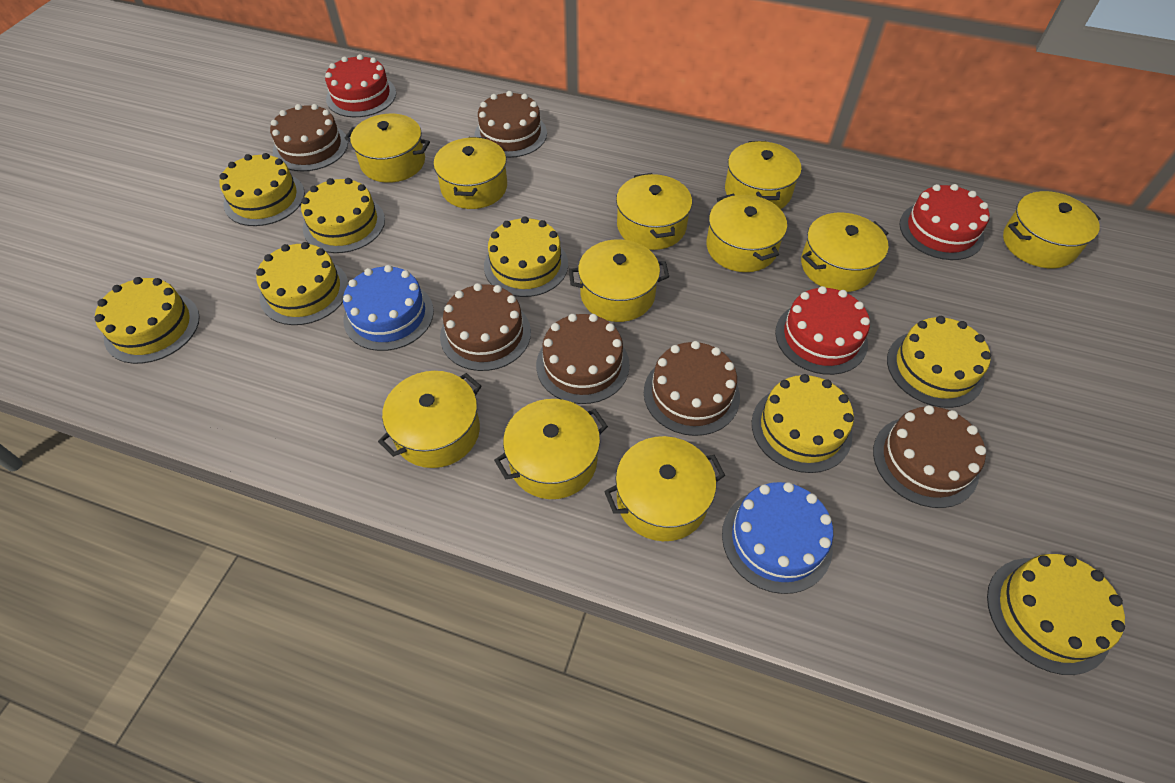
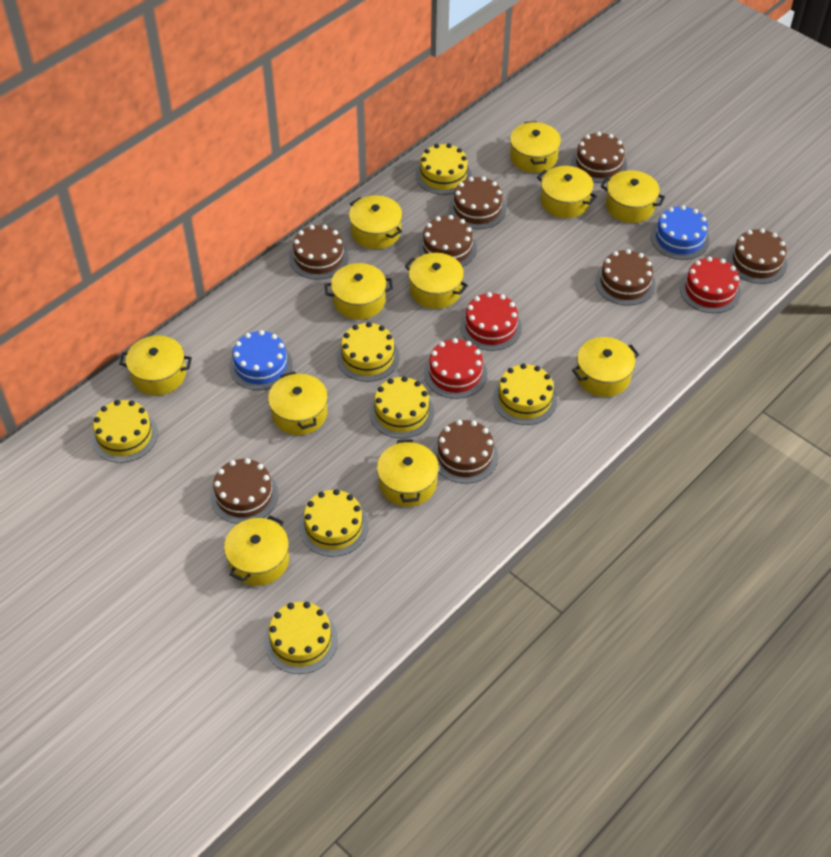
brown cake: [270,104,348,171] [440,283,531,371] [475,91,547,158] [536,314,630,404] [644,341,740,436] [873,405,986,508] = 6 -> [210,458,278,524] [289,225,349,280] [418,215,477,267] [432,420,498,483] [449,177,506,229] [571,132,627,183] [595,249,656,306] [727,228,787,284] = 8
yellow cake: [95,277,200,364] [219,153,305,226] [256,242,348,325] [301,178,385,253] [484,216,568,297] [752,374,854,473] [887,316,991,408] [987,554,1125,675] = 8 -> [91,400,158,463] [264,602,338,674] [299,489,368,557] [337,322,400,382] [369,376,434,438] [415,143,472,195] [493,363,557,425] = 7

